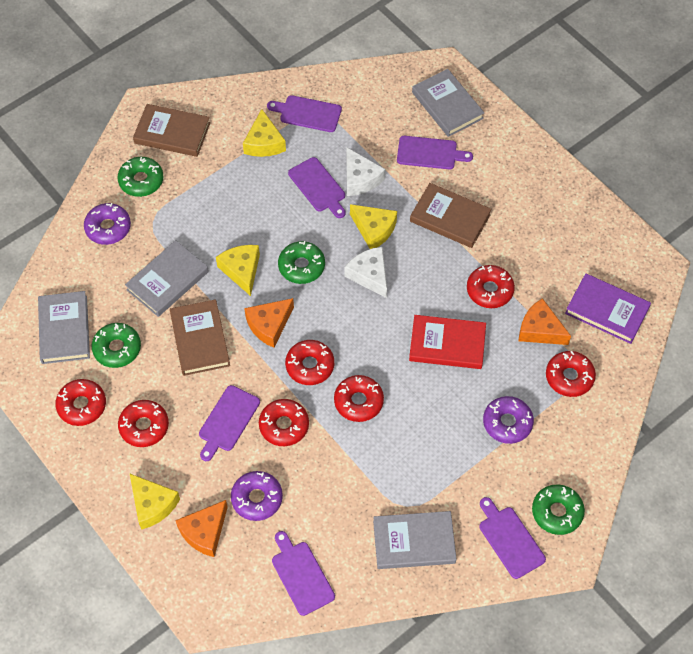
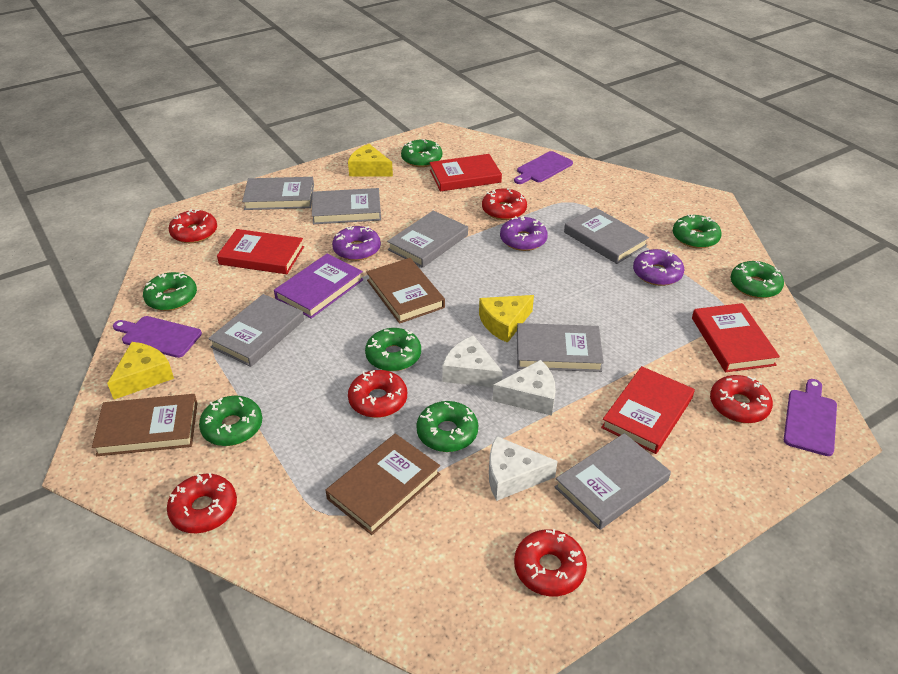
green donut: [91,323,141,368] [117,157,163,197] [278,241,325,284] [532,485,585,535] = 4 -> [143,272,197,311] [199,396,262,446] [365,328,421,371] [401,139,442,167] [416,401,478,452] [673,215,722,249] [731,261,784,298] = 7
grey book: [38,291,90,364] [125,240,209,317] [373,511,457,569] [412,69,484,137] = 4 -> [208,294,304,367] [242,177,314,210] [312,188,381,224] [387,210,468,268] [517,323,604,372] [555,433,671,530] [564,207,649,264] = 7
orange cheese: [175,500,228,557] [244,298,294,348] [518,298,571,345] = 3 -> none = 0
purple cutting board: [199,385,260,461] [267,95,342,132] [272,531,335,616] [288,157,345,218] [397,136,473,170] [479,497,546,579] = 6 -> [113,316,202,358] [514,151,573,184] [784,379,837,456] = 3
red book: [409,315,486,369] = 1 -> [217,229,304,274] [429,154,502,192] [601,366,695,454] [692,303,780,372] = 4
red donut: [55,379,106,426] [118,400,169,447] [259,399,309,446] [285,340,334,385] [334,375,384,422] [467,265,515,308] [546,351,596,397] = 7 -> [167,473,237,533] [169,209,217,243] [348,370,407,418] [482,188,527,220] [514,529,587,596] [710,375,773,423] = 6
white cheese: [345,247,387,298] [347,148,385,196] = 2 -> [442,335,503,387] [489,436,558,501] [493,360,556,416] = 3
yellow cheese: [130,474,180,530] [216,245,260,296] [243,109,286,157] [350,204,397,249] = 4 -> [107,342,174,399] [348,144,393,177] [479,295,534,343] = 3

